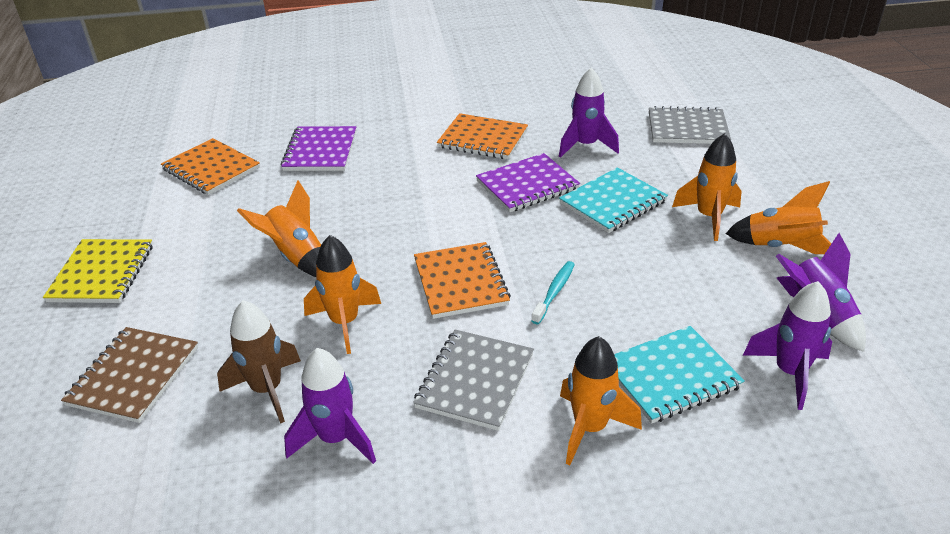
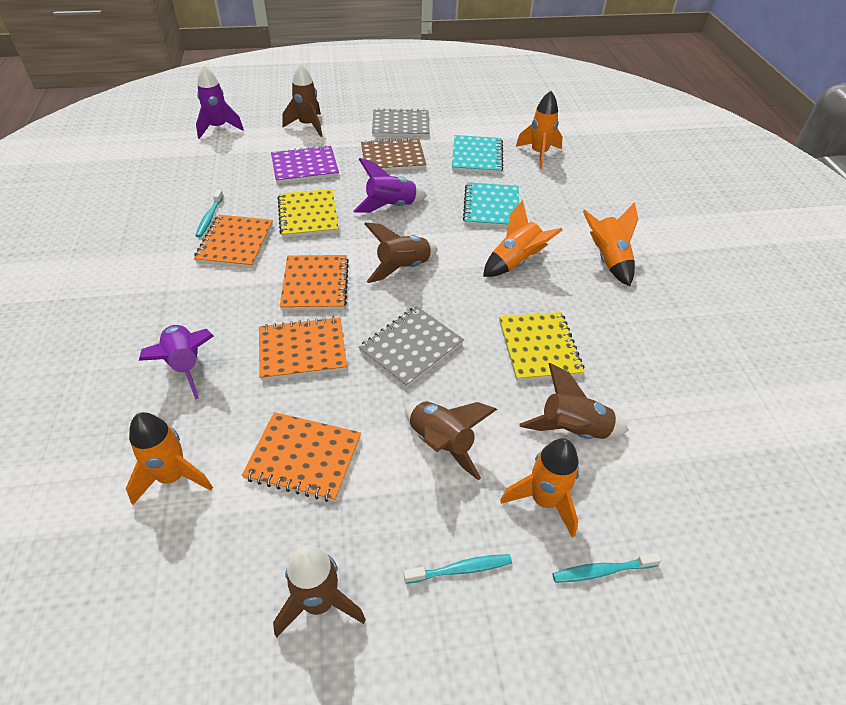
brown rocket: [217,300,301,424] = 1 -> [273,545,366,638] [282,63,322,137] [364,222,438,283] [405,401,497,480] [520,363,629,439] = 5
orange notebook: [161,138,260,195] [414,242,511,319] [437,113,528,159] = 3 -> [194,215,273,268] [242,412,361,502] [259,317,347,381] [280,255,349,310] = 4
purple notebook: [281,126,356,171] [476,153,580,212] = 2 -> [271,145,339,184] = 1
purple rocket: [284,348,376,464] [559,68,619,158] [743,281,832,410] [776,233,866,352] = 4 -> [139,325,214,400] [196,64,244,139] [354,158,427,213] = 3
turquoise toothbrush: [531,261,575,324] = 1 -> [195,189,224,238] [404,554,512,584] [553,553,662,583] = 3
yellow notebook: [43,239,153,303] = 1 -> [277,189,339,238] [499,312,584,381] = 2

